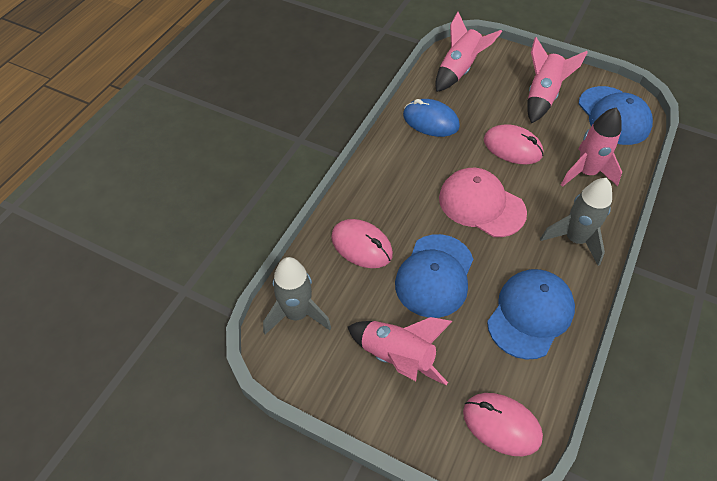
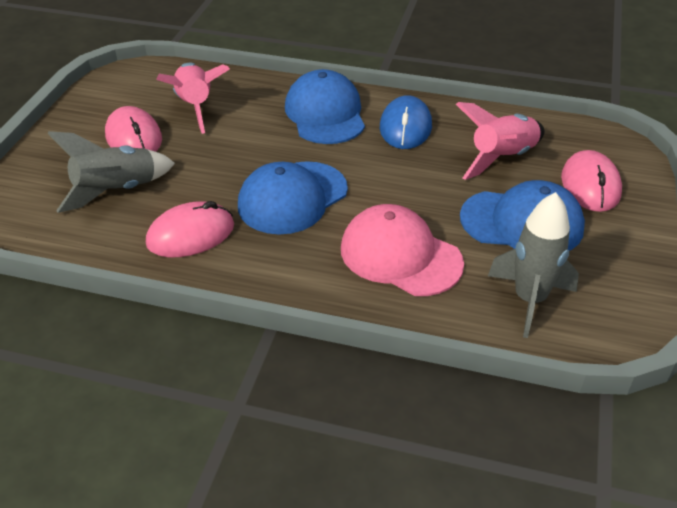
pink rocket: [348,317,453,385] [435,12,502,92] [527,37,588,123] [561,107,622,187] = 4 -> [156,63,230,134] [456,102,544,180] = 2

